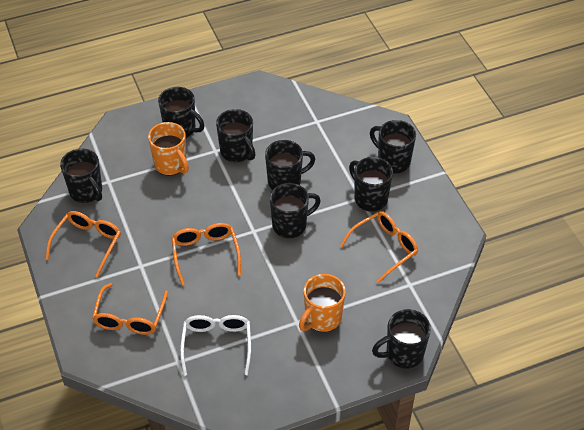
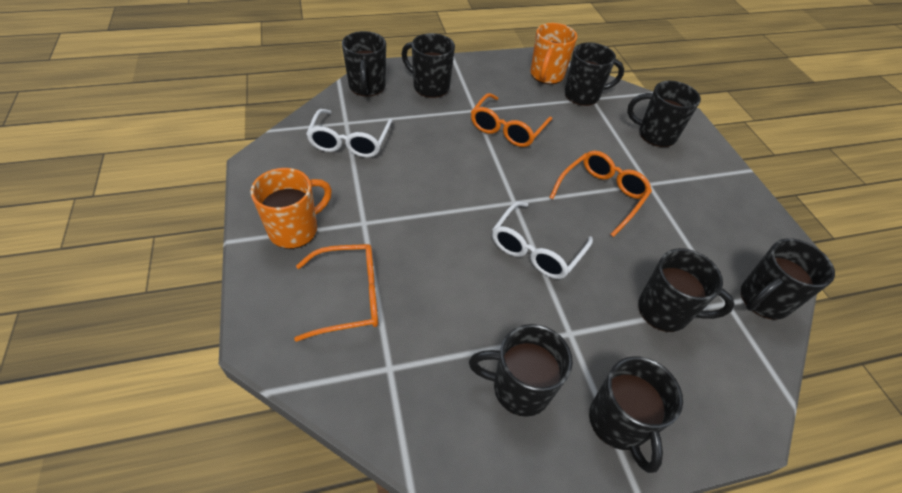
orange glasses: [45,211,121,277] [92,283,168,335] [172,223,241,285] [340,211,418,283] = 4 -> [294,244,378,342] [471,93,552,147] [549,150,652,237] = 3
white glasses: [180,315,251,376] = 1 -> [306,109,393,158] [492,201,593,279] = 2

